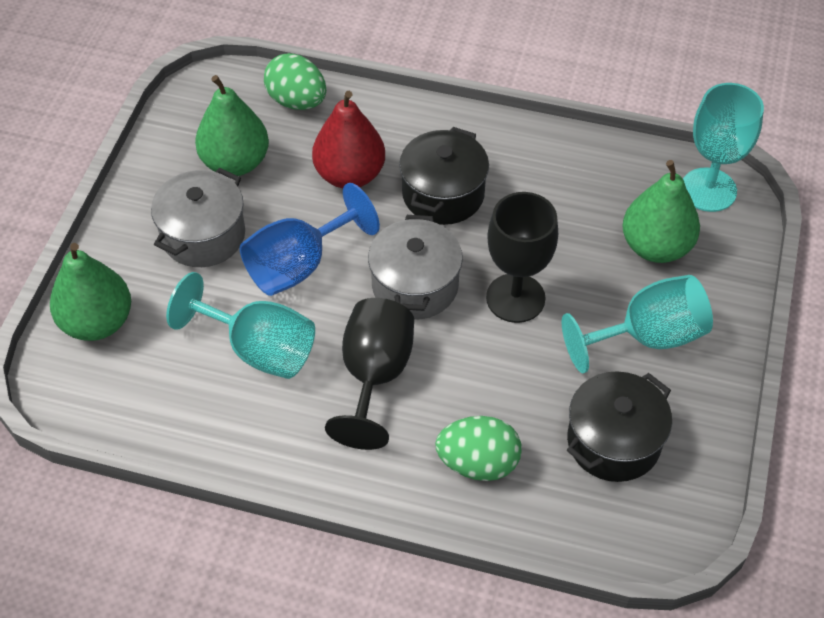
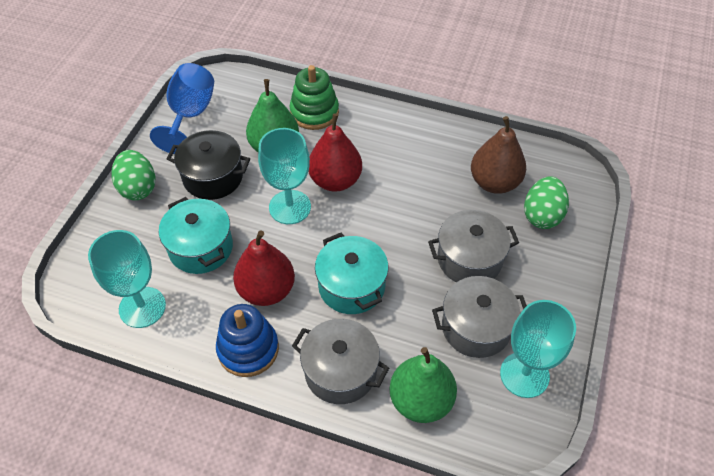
black goblet: [325,298,414,450] [486,192,558,323] = 2 -> none = 0
black pot: [399,127,489,225] [567,371,672,482] = 2 -> [167,130,250,200] = 1
blue stacking toy: none = 0 -> [216,304,279,377] = 1
brown pear: none = 0 -> [471,116,526,194] = 1
green pear: [50,243,131,341] [195,75,269,176] [622,160,700,263] = 3 -> [246,79,299,152] [389,347,457,423] = 2
green stacking toy: none = 0 -> [290,65,339,130] = 1
grey pot: [151,168,245,267] [368,215,463,319] = 2 -> [292,319,389,404] [428,210,519,282] [432,276,527,358] = 3
red pear: [312,91,385,188] = 1 -> [233,230,295,306] [308,113,362,192] = 2
turquoise pot: none = 0 -> [159,197,233,274] [315,233,388,314] = 2

